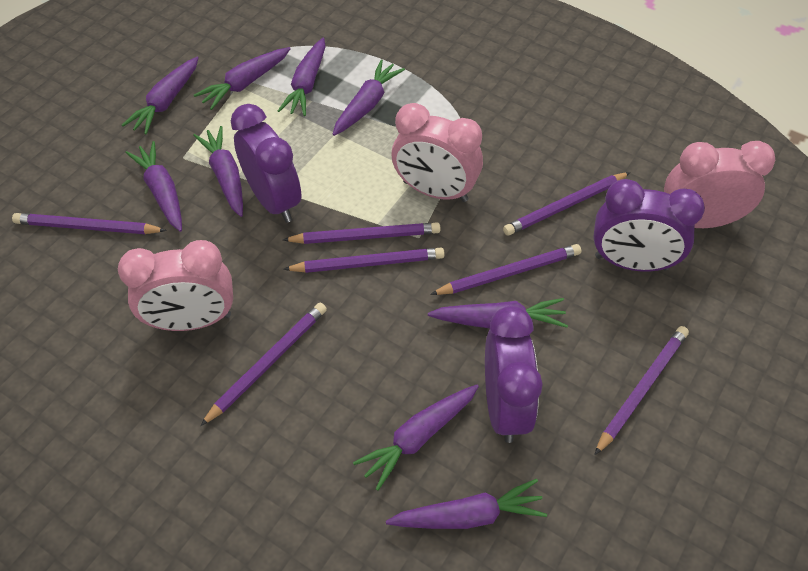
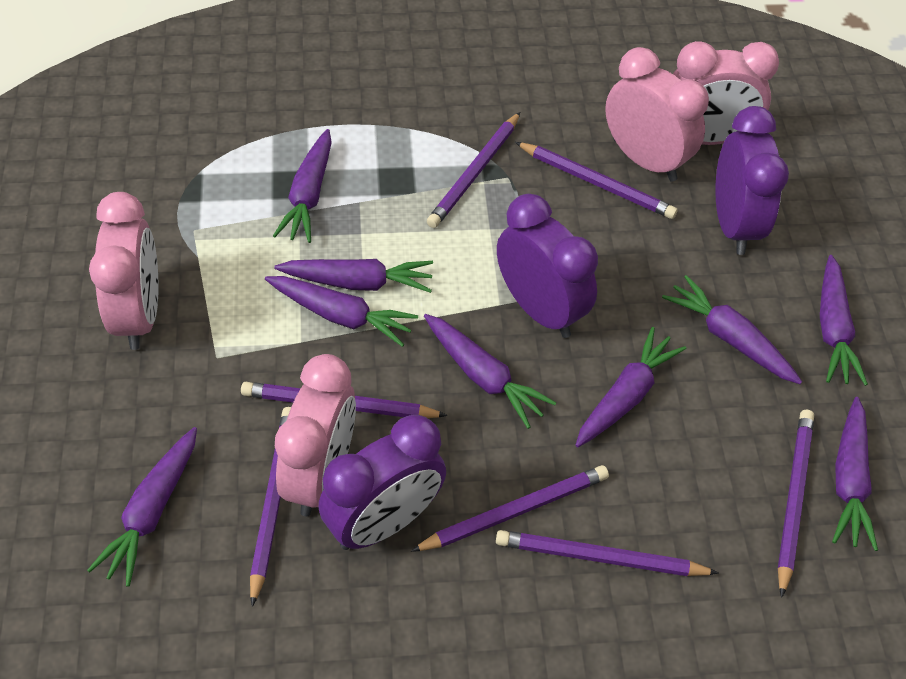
pink clock: [118,240,233,331] [392,103,483,202] [664,141,775,228] = 3 -> [89,192,158,350] [275,354,356,516] [605,47,709,182] [673,41,779,145] = 4

